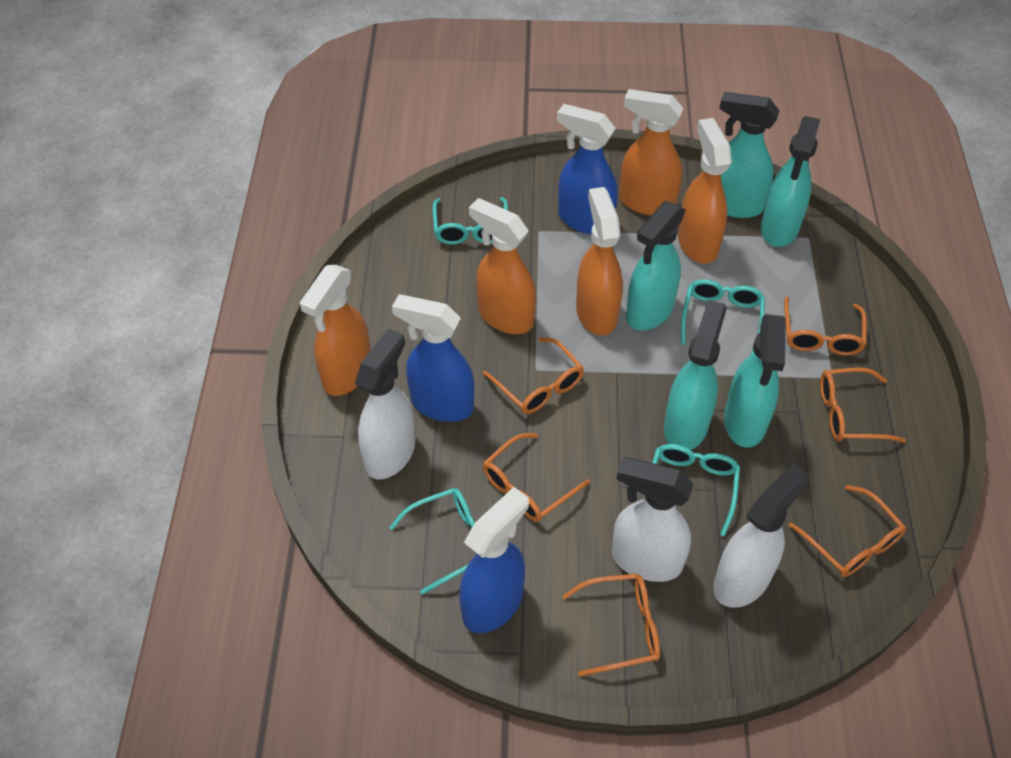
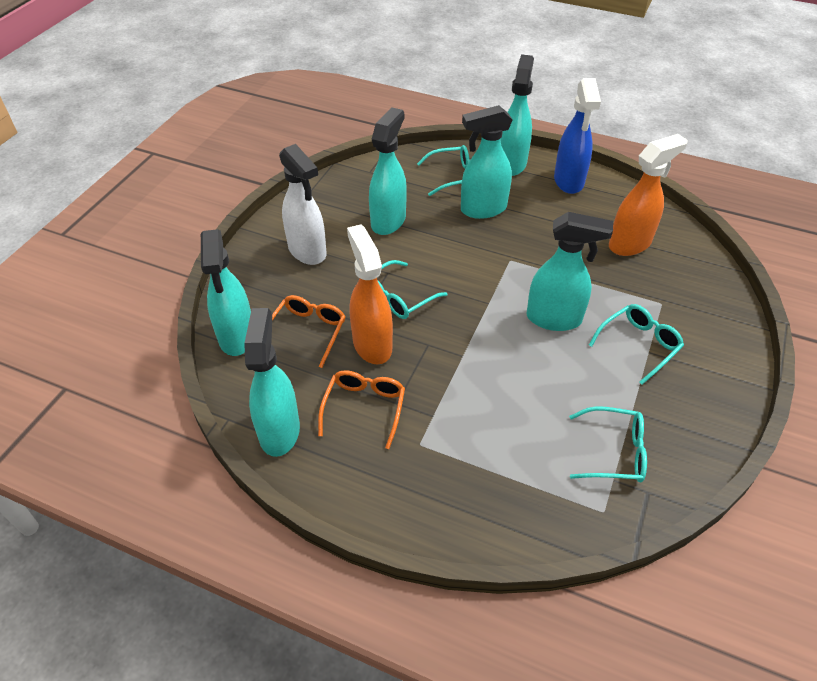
blue spray bottle: [392,294,474,422] [459,487,529,633] [557,104,618,234] = 3 -> [554,78,601,194] = 1
orange glasses: [483,337,584,414] [483,433,590,522] [563,574,660,676] [784,297,867,356] [788,485,906,577] [820,367,906,443] = 6 -> [272,295,346,368] [318,370,405,449] = 2
orange spray bottle: [300,265,370,396] [469,198,536,334] [576,187,623,336] [619,89,683,216] [678,118,732,264] = 5 -> [347,224,393,364] [609,134,687,256] = 2
turquoise spray bottle: [626,201,686,330] [664,300,727,450] [719,92,780,218] [724,314,786,448] [761,116,820,247] = 5 -> [201,229,251,356] [244,308,300,457] [369,107,407,235] [461,105,513,219] [501,54,534,176] [527,212,613,331] = 6
white spray bottle: [355,329,415,479] [612,457,693,582] [713,463,809,608] = 3 -> [279,144,326,265] = 1

